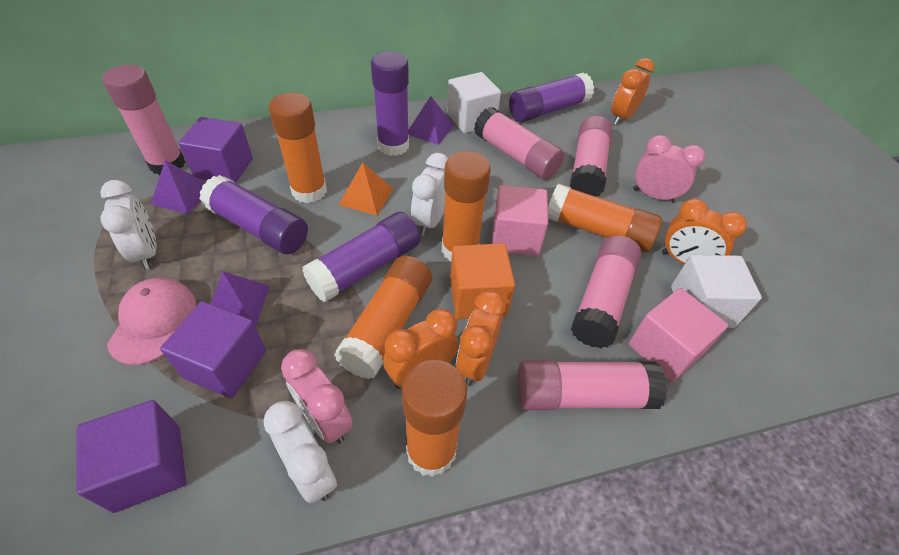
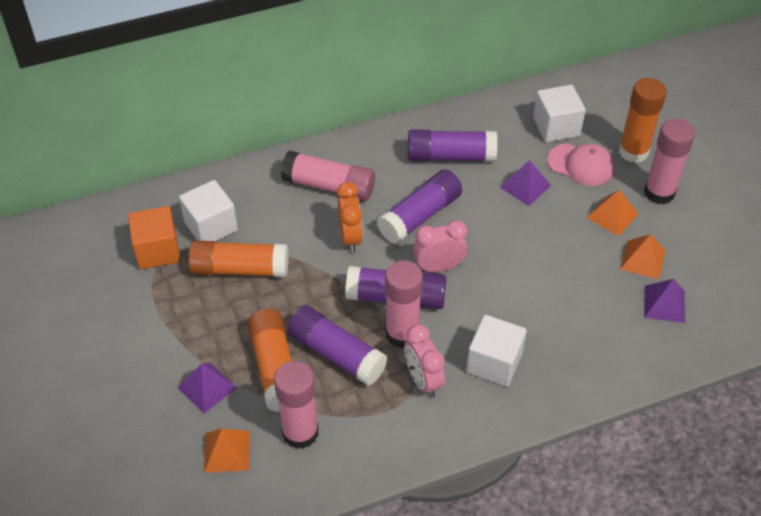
orange clock: [383,308,459,389] [456,290,506,386] [611,58,654,125] [662,199,747,264] = 4 -> [337,182,363,253] = 1
orange glue stick: [269,92,327,203] [334,256,432,379] [402,360,467,477] [442,151,491,261] [548,184,662,252] = 5 -> [188,240,288,277] [247,309,292,412] [619,78,666,163] = 3
orange pyramid: [339,162,393,216] = 1 -> [204,429,250,473] [587,190,638,236] [620,234,666,279] = 3
pink cube: [492,185,548,256] [628,288,728,382] = 2 -> none = 0
pink glue stick: [102,65,185,175] [474,107,565,180] [517,360,667,410] [570,116,612,196] [571,235,641,348] = 5 -> [274,361,319,449] [281,150,375,201] [385,260,423,348] [644,119,695,204] = 4
purple cube: [77,400,186,513] [160,301,266,398] [178,117,253,183] = 3 -> none = 0
white clock: [100,180,157,270] [264,401,337,504] [411,153,448,236] = 3 -> none = 0
white cube: [447,72,501,133] [671,255,762,328] = 2 -> [179,180,238,241] [466,315,527,387] [533,85,586,142] = 3

